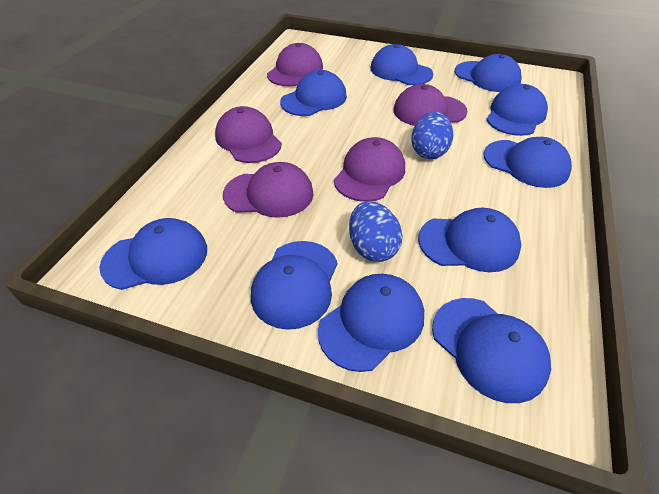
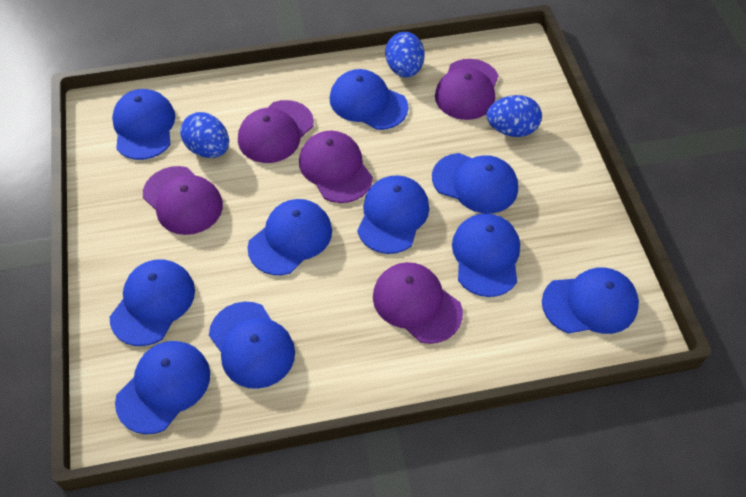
blue egg: [349,201,403,262] [411,112,453,159] = 2 -> [180,112,229,158] [385,32,425,78] [487,95,542,137] = 3

